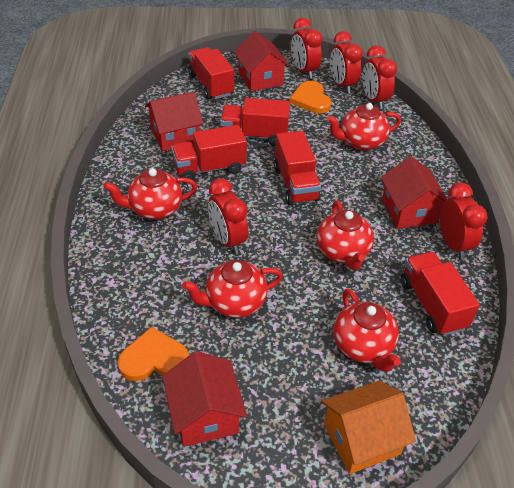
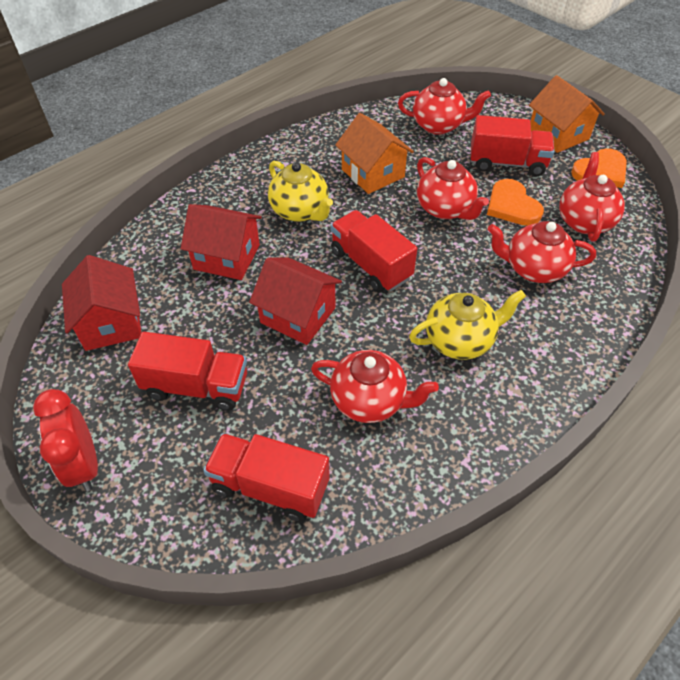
orange house: [322,380,416,474] = 1 -> [335,113,414,194] [529,75,605,153] = 2
red clock: [208,178,248,254] [291,18,323,79] [330,31,363,94] [362,45,397,109] [440,183,487,259] = 5 -> [33,389,98,491] = 1
red house: [145,92,203,151] [162,351,247,447] [234,31,289,91] [381,156,447,229] = 4 -> [62,255,142,351] [181,204,262,280] [249,257,342,345] = 3
red truck: [171,125,247,180] [188,47,234,100] [220,98,290,146] [274,131,321,205] [401,252,480,336] = 5 -> [128,332,247,410] [203,433,330,522] [330,210,418,292] [471,115,555,176] = 4
yellow teapot: none = 0 -> [268,161,333,222] [409,290,526,360] = 2

